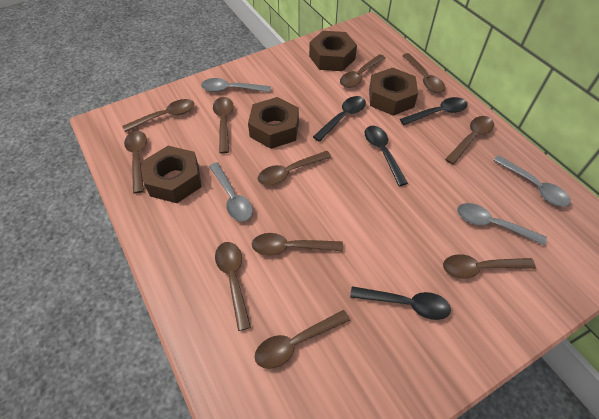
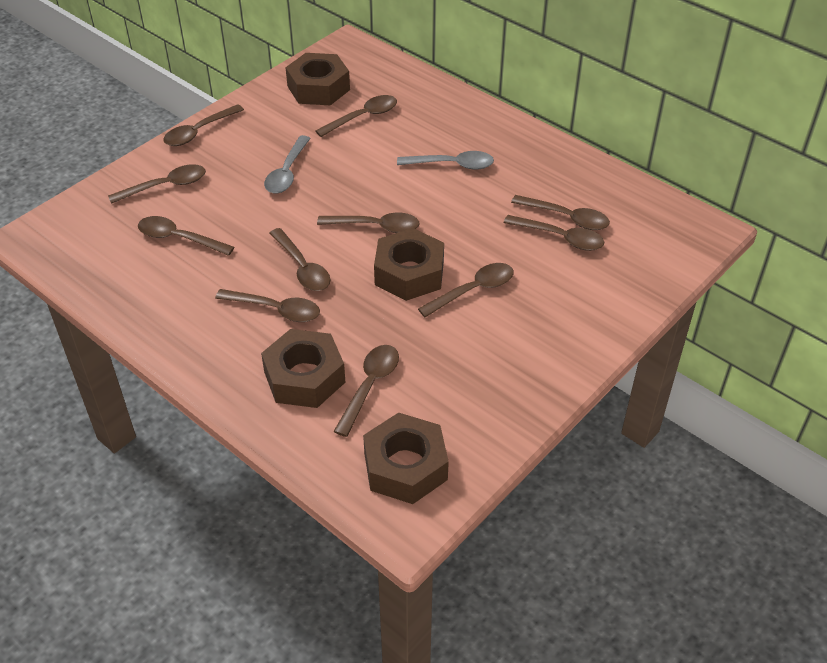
black spoon: [313,96,366,142] [350,286,451,320] [365,126,408,186] [400,97,468,125] = 4 -> none = 0
grey spoon: [201,78,271,92] [209,162,253,221] [457,203,547,246] [493,155,571,207] = 4 -> [264,135,311,193] [397,151,494,170] = 2

